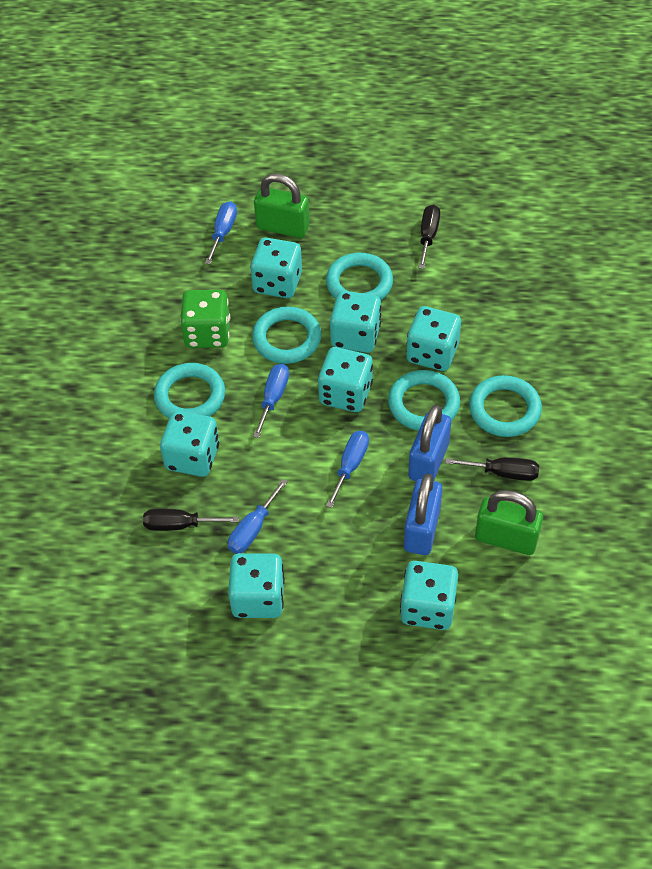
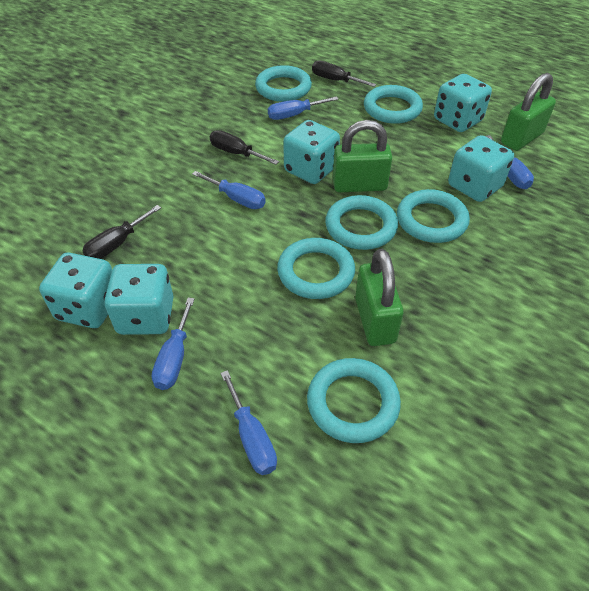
blue padlock: [404,474,443,555] [408,405,451,481] = 2 -> none = 0
blue screwdriver: [205,201,237,265] [228,478,288,554] [253,364,289,438] [326,431,369,508] = 4 -> [152,298,195,390] [192,171,266,209] [220,370,277,475] [268,96,339,120] [485,135,534,189] = 5
green dice: [180,290,230,348] = 1 -> none = 0
green padlock: [254,173,310,238] [475,490,543,555] = 2 -> [333,120,392,192] [355,249,404,346] [501,73,556,151] = 3
turquoise dice: [160,411,219,477] [228,553,285,618] [250,238,302,298] [318,347,373,412] [330,291,381,353] [400,561,458,630] [406,306,461,371] = 7 -> [39,253,112,328] [104,264,174,335] [283,120,340,184] [434,74,492,132] [448,135,514,202] = 5
turquoise ring: [154,363,225,418] [252,306,321,364] [326,253,393,300] [388,370,460,430] [469,375,542,437] = 5 -> [255,65,312,102] [277,238,355,299] [307,358,401,443] [325,195,398,250] [364,85,423,124] [397,189,470,243] = 6

